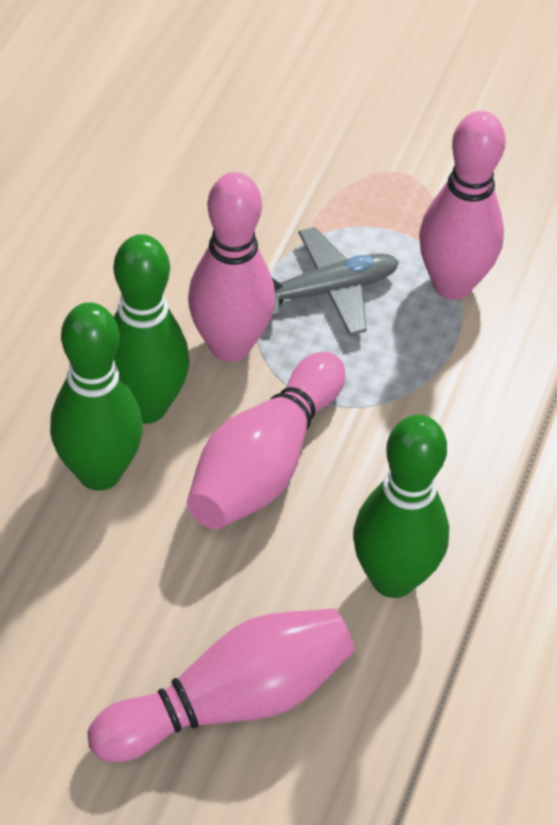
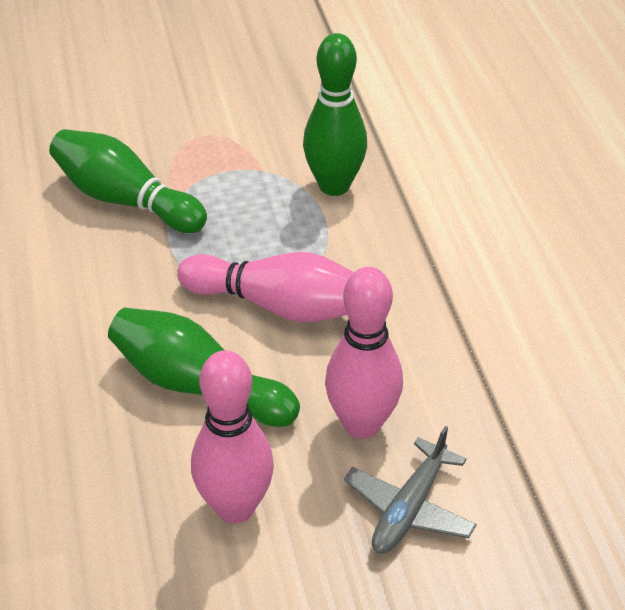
pink bowling pin: [88,608,354,762] [187,352,345,529] [188,172,275,362] [419,111,506,300] = 4 -> [177,252,354,323] [191,350,274,523] [325,267,403,439] = 3

